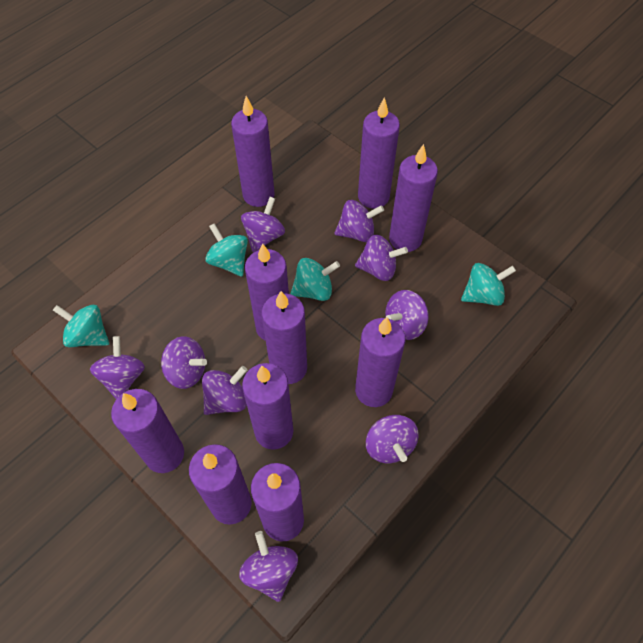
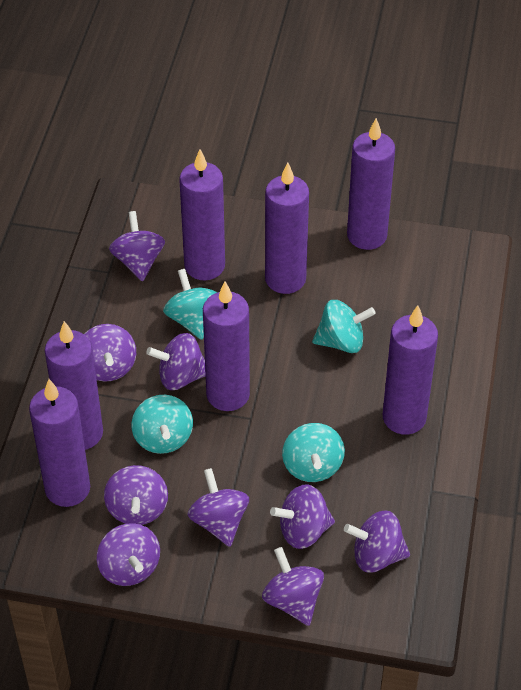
purple candle: [111,389,184,473] [189,444,252,525] [231,96,275,207] [242,363,293,450] [245,243,289,341] [251,463,304,542] [261,291,307,384] [355,317,405,407] [358,97,400,209] [389,144,438,252] = 10 -> [29,379,90,507] [45,321,103,450] [179,149,225,280] [203,282,250,411] [265,163,309,294] [347,118,395,250] [383,305,438,435] = 7

